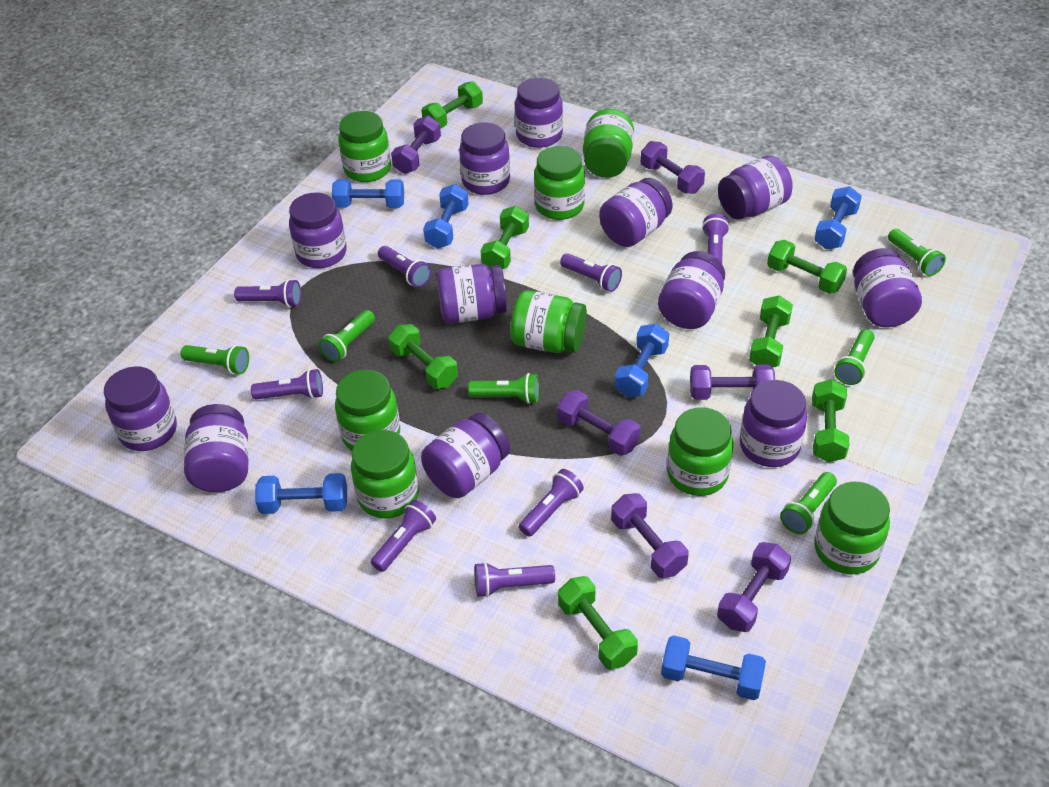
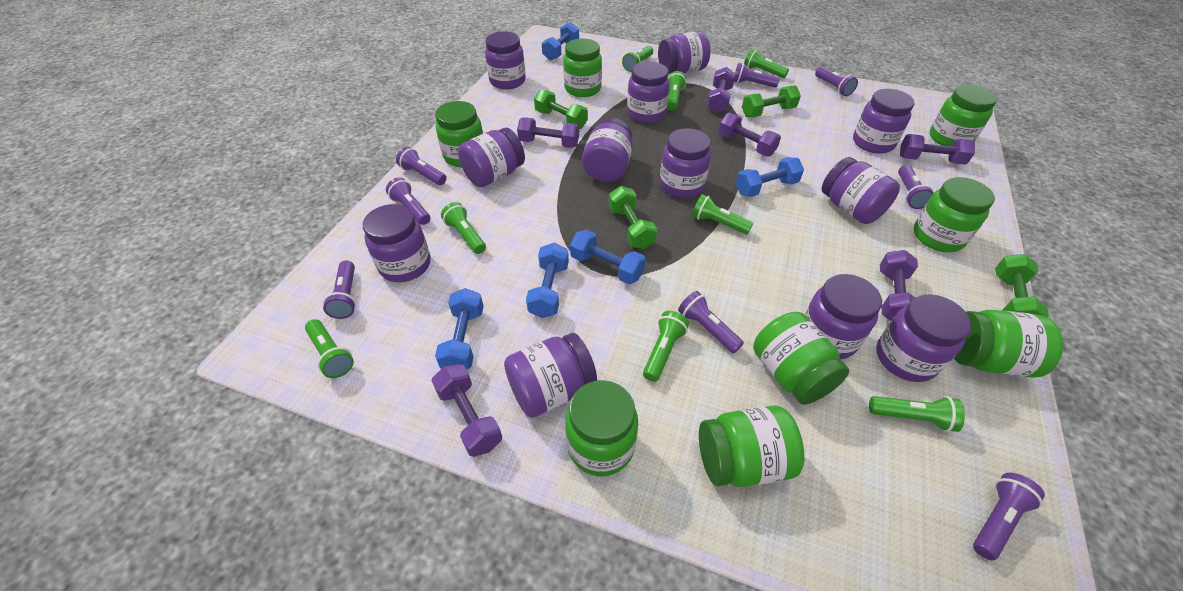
blue dumbbell: [255,473,347,514] [332,179,404,208] [423,184,469,249] [615,323,669,397] [661,635,766,700] [814,186,862,249] = 6 -> [435,288,484,370] [526,242,569,318] [542,22,579,61] [570,230,646,284] [736,157,804,197] = 5
green dumbbell: [388,324,458,389] [421,81,483,129] [480,206,529,269] [558,576,638,670] [749,295,793,367] [767,240,847,294] [812,379,849,462] = 7 -> [534,89,588,129] [609,186,657,249] [742,85,801,117] [995,254,1049,317] = 4
green flashlight: [180,345,249,374] [319,310,375,362] [468,373,539,404] [780,472,837,534] [834,329,875,385] [888,229,946,276] = 6 -> [305,319,354,378] [441,202,486,254] [622,46,653,72] [643,311,689,382] [667,71,686,111] [692,194,753,235] [744,49,789,78] [869,396,965,432] = 8

